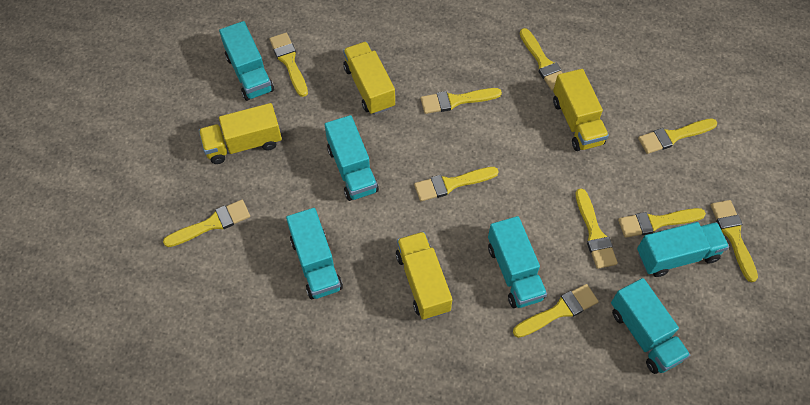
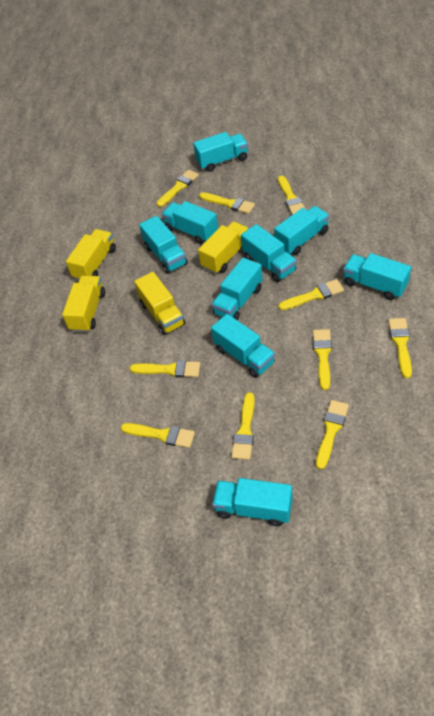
turquoise truck: [219,21,274,101] [286,208,343,299] [325,115,379,201] [488,216,547,308] [611,278,690,374] [637,222,729,277] = 6 -> [139,216,188,274] [162,201,218,244] [193,132,248,172] [211,314,275,378] [212,258,263,320] [212,478,292,526] [241,224,297,282] [274,206,329,255] [343,253,411,300] = 9

